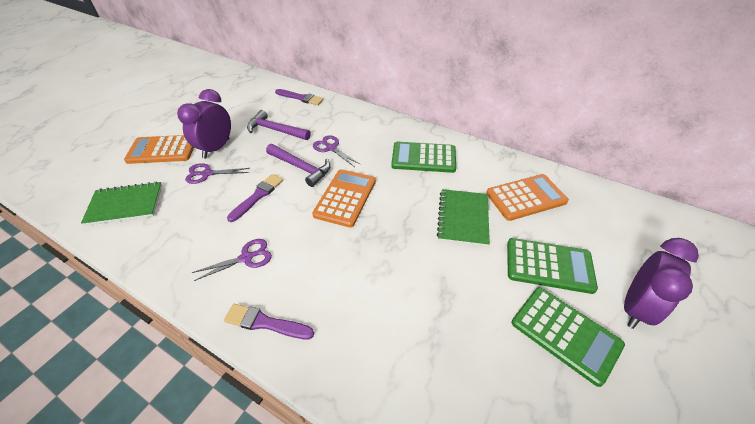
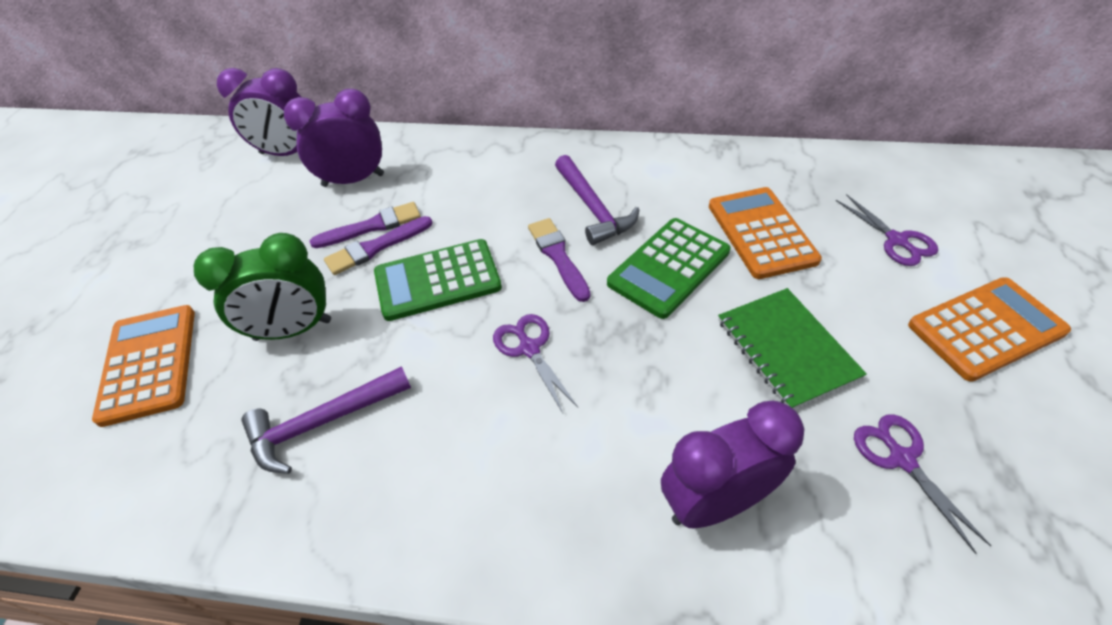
green calculator: [391,142,456,173] [507,238,598,294] [512,287,625,387] = 3 -> [374,239,502,321] [607,218,731,319] = 2
green clock: none = 0 -> [194,233,331,341] = 1
green notebook: [81,182,162,226] [437,189,490,247] = 2 -> [718,288,867,409] = 1
purple clock: [177,89,231,159] [624,238,699,329] = 2 -> [217,68,301,156] [284,89,384,187] [661,401,804,528] = 3

